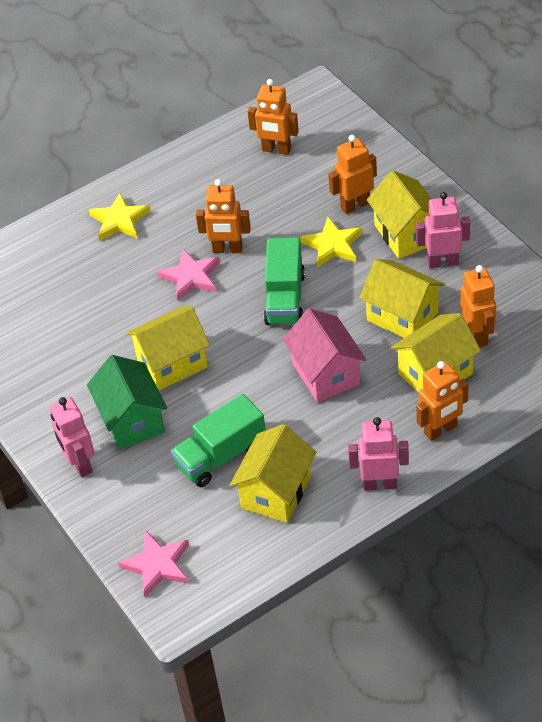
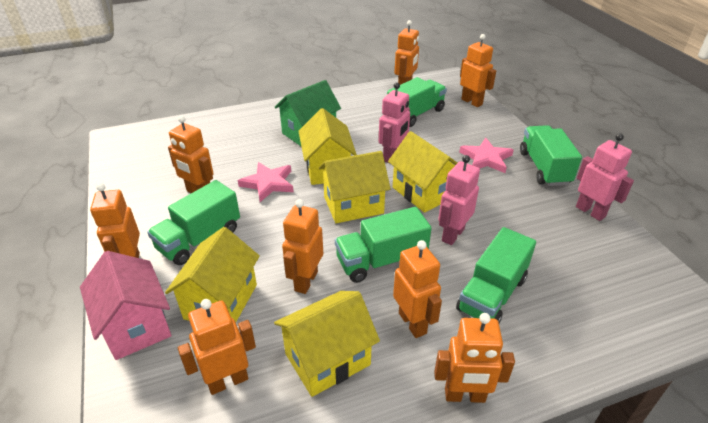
green truck: [171,394,266,487] [264,237,305,325] = 2 -> [147,180,240,265] [335,207,431,283] [387,77,447,127] [456,227,536,323] [520,125,582,186] = 5
orange robot: [196,179,251,253] [248,79,299,155] [328,135,377,214] [416,361,469,441] [460,265,496,347] = 5 -> [90,183,140,258] [168,116,213,193] [178,299,256,395] [282,199,323,294] [393,240,442,338] [394,20,419,85] [434,313,515,403] [460,34,496,107] = 8
yellow star: [89,193,151,241] [300,217,363,268] = 2 -> none = 0

